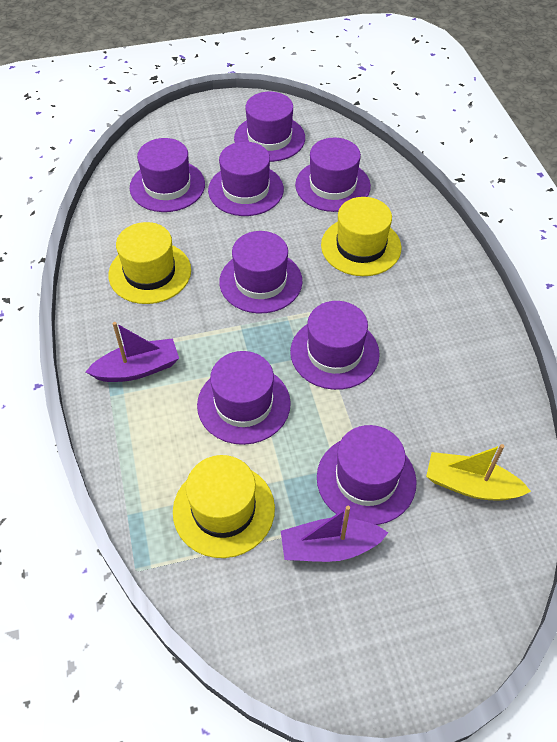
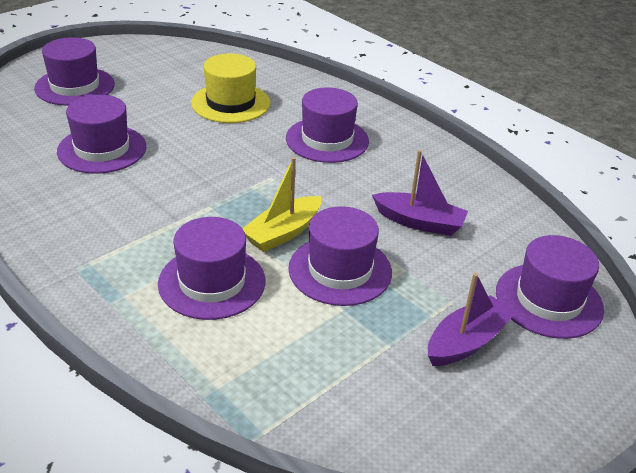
purple hat: [130,138,205,212] [197,351,291,445] [208,142,284,216] [219,231,303,314] [234,92,305,162] [290,301,380,390] [295,138,371,212] [317,425,417,525] = 8 -> [34,37,115,106] [57,95,146,174] [158,217,265,320] [286,87,369,163] [288,206,392,306] [496,235,604,339] = 6
yellow hat: [108,222,191,304] [173,455,275,558] [321,197,401,276] = 3 -> [191,53,270,123] = 1

